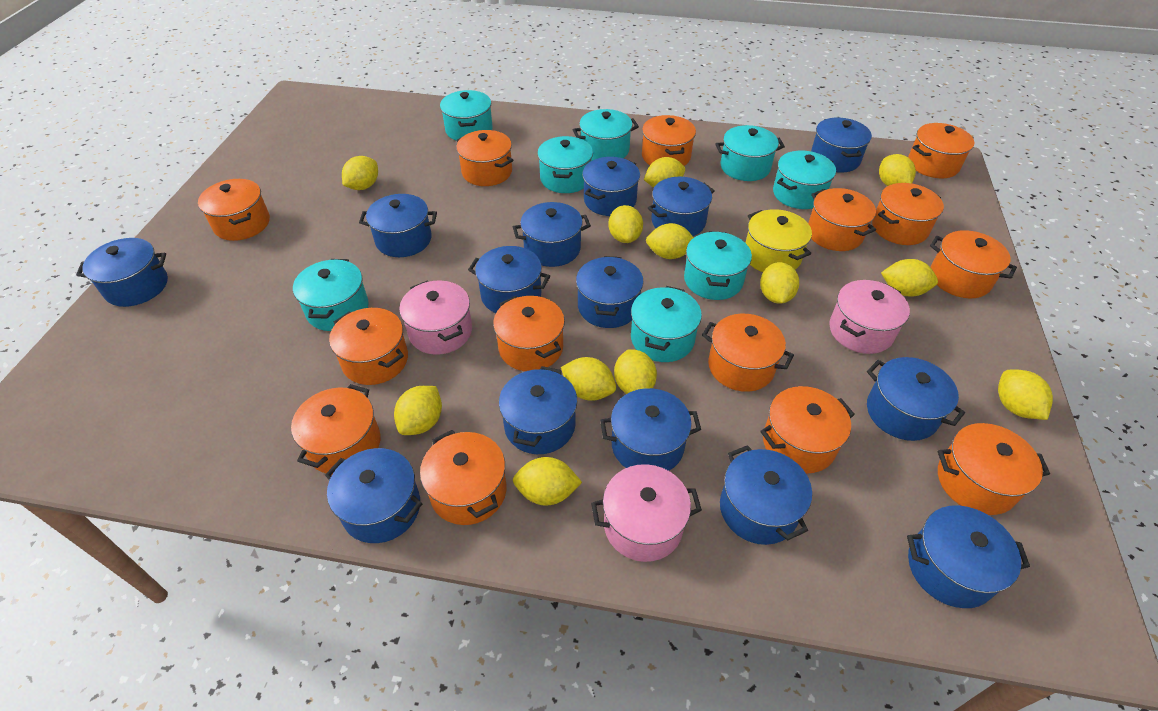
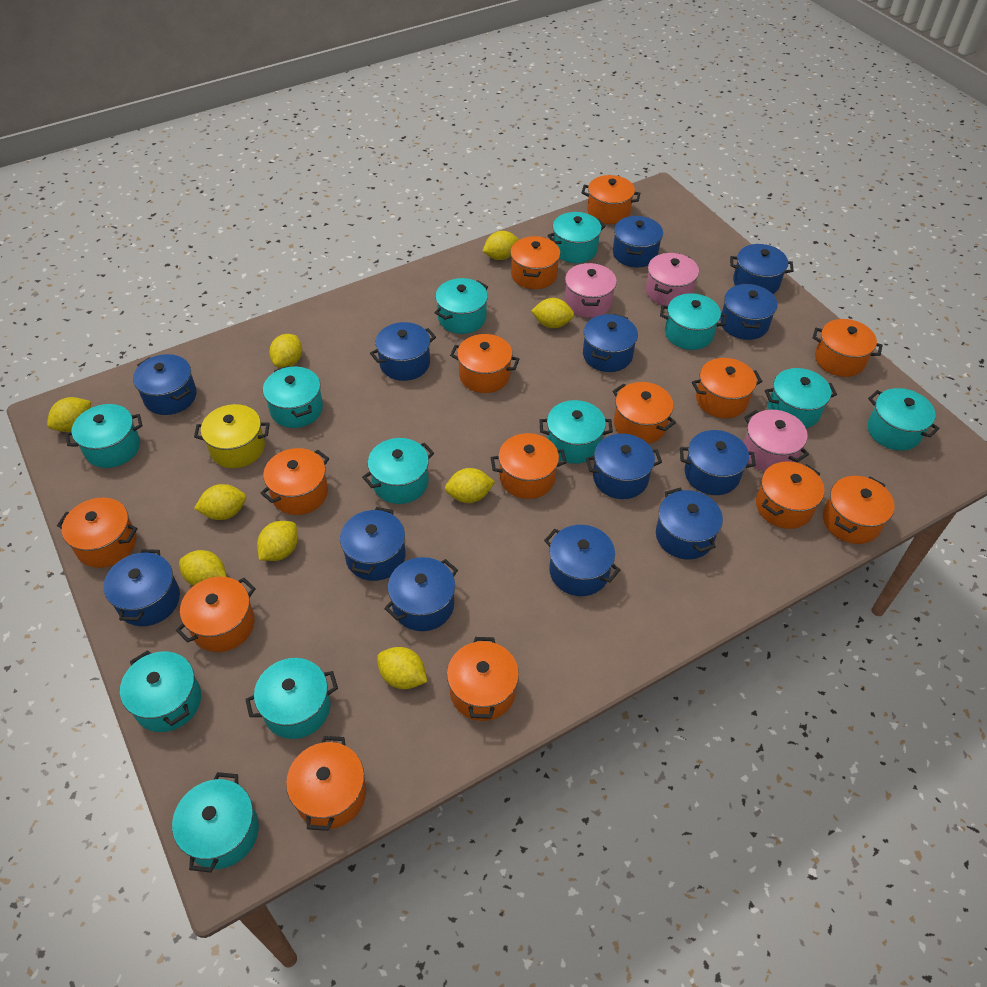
blue pot: [76,238,168,307] [325,448,423,543] [359,194,437,257] [468,246,550,313] [499,366,577,454] [513,202,591,267] [576,256,643,328] [582,157,640,216] [600,388,701,471] [648,177,715,236] [720,445,812,545] [811,118,872,173] [867,357,965,441] [907,505,1030,608] = 14 -> [104,549,180,626] [133,354,197,415] [340,507,405,581] [370,322,436,381] [384,557,458,631] [544,525,620,596] [583,314,638,372] [586,434,662,499] [613,216,663,267] [656,488,723,559] [680,430,756,495] [720,283,777,340] [730,244,794,294] = 13
turquoise pot: [293,259,369,331] [440,90,493,141] [537,136,593,193] [573,109,639,161] [631,286,702,362] [684,231,752,300] [715,125,785,181] [773,151,836,209] = 8 -> [65,404,143,468] [120,650,201,732] [172,772,259,873] [245,658,338,739] [263,366,323,428] [362,438,434,504] [434,278,488,334] [539,400,613,464] [547,212,606,263] [660,293,727,350] [765,368,837,428] [867,388,940,451] = 12
yellow lemon: [342,156,378,190] [394,386,442,435] [513,457,582,506] [561,357,616,401] [608,205,643,243] [614,349,657,394] [644,157,685,188] [646,223,694,259] [760,262,799,304] [879,154,916,186] [881,259,938,297] [998,370,1053,420] = 12 -> [47,397,91,432] [179,550,227,586] [194,484,246,520] [257,521,298,561] [269,334,302,368] [377,647,427,689] [445,468,495,503] [482,231,519,260] [531,298,574,328] = 9

